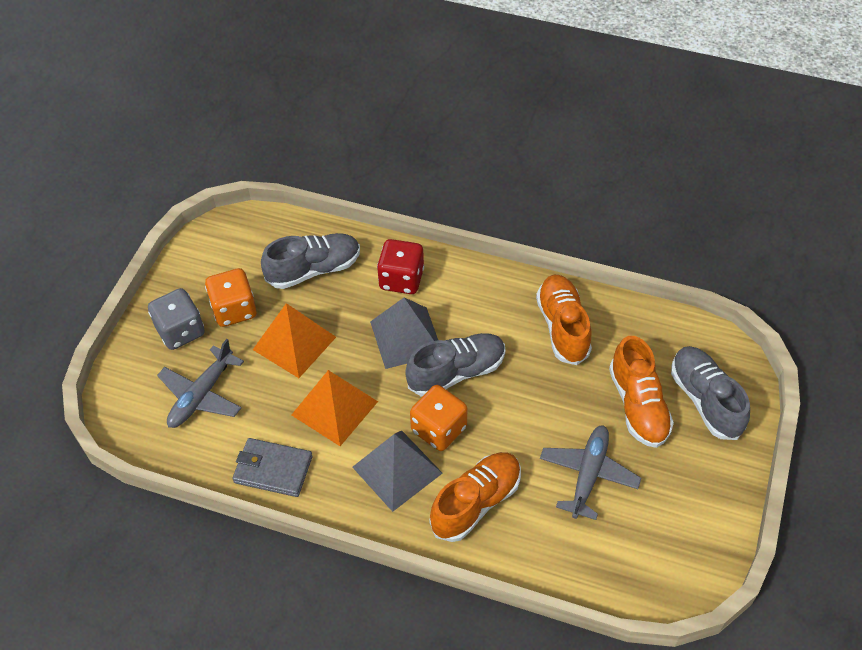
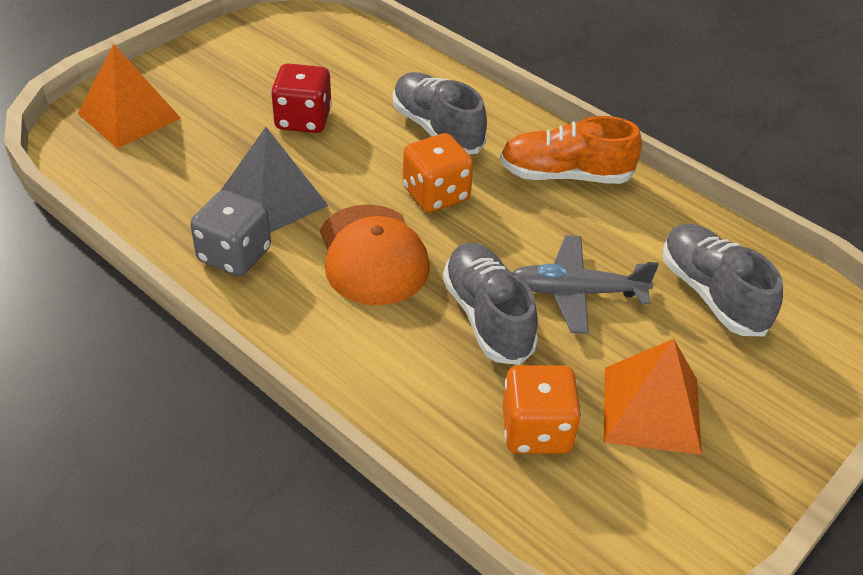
grey plane: [157,339,244,428] [540,425,641,520] = 2 -> [513,235,659,334] = 1
grey pyramid: [352,431,443,512] [370,297,438,369] = 2 -> [220,127,328,233] = 1
grey wallet: [232,438,313,497] = 1 -> none = 0
orange cap: none = 0 -> [320,204,430,306] = 1
orange shoe: [429,452,521,542] [536,275,592,365] [609,336,674,448] = 3 -> [500,116,642,184] = 1

